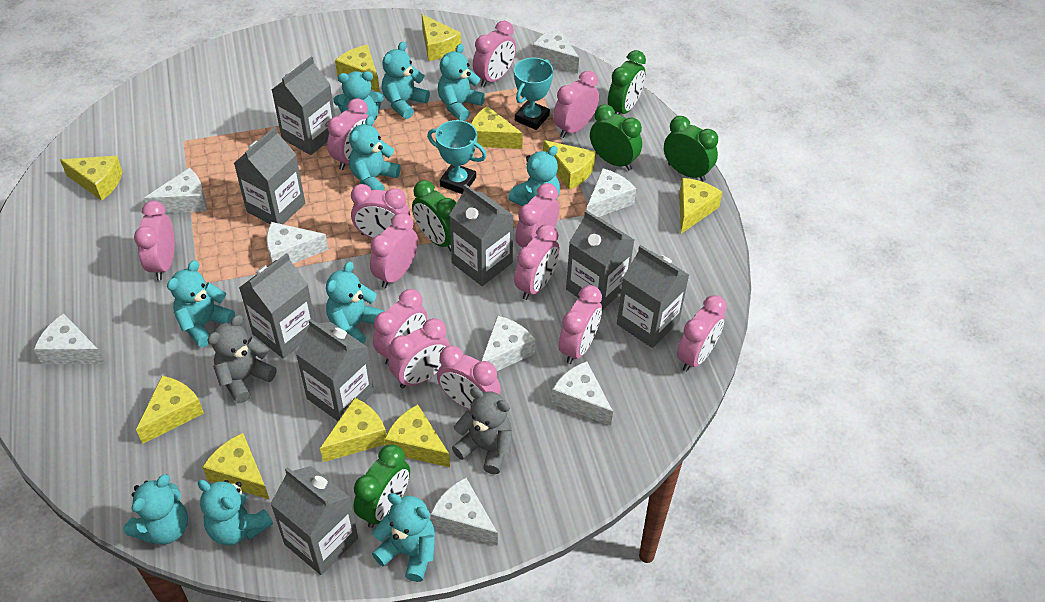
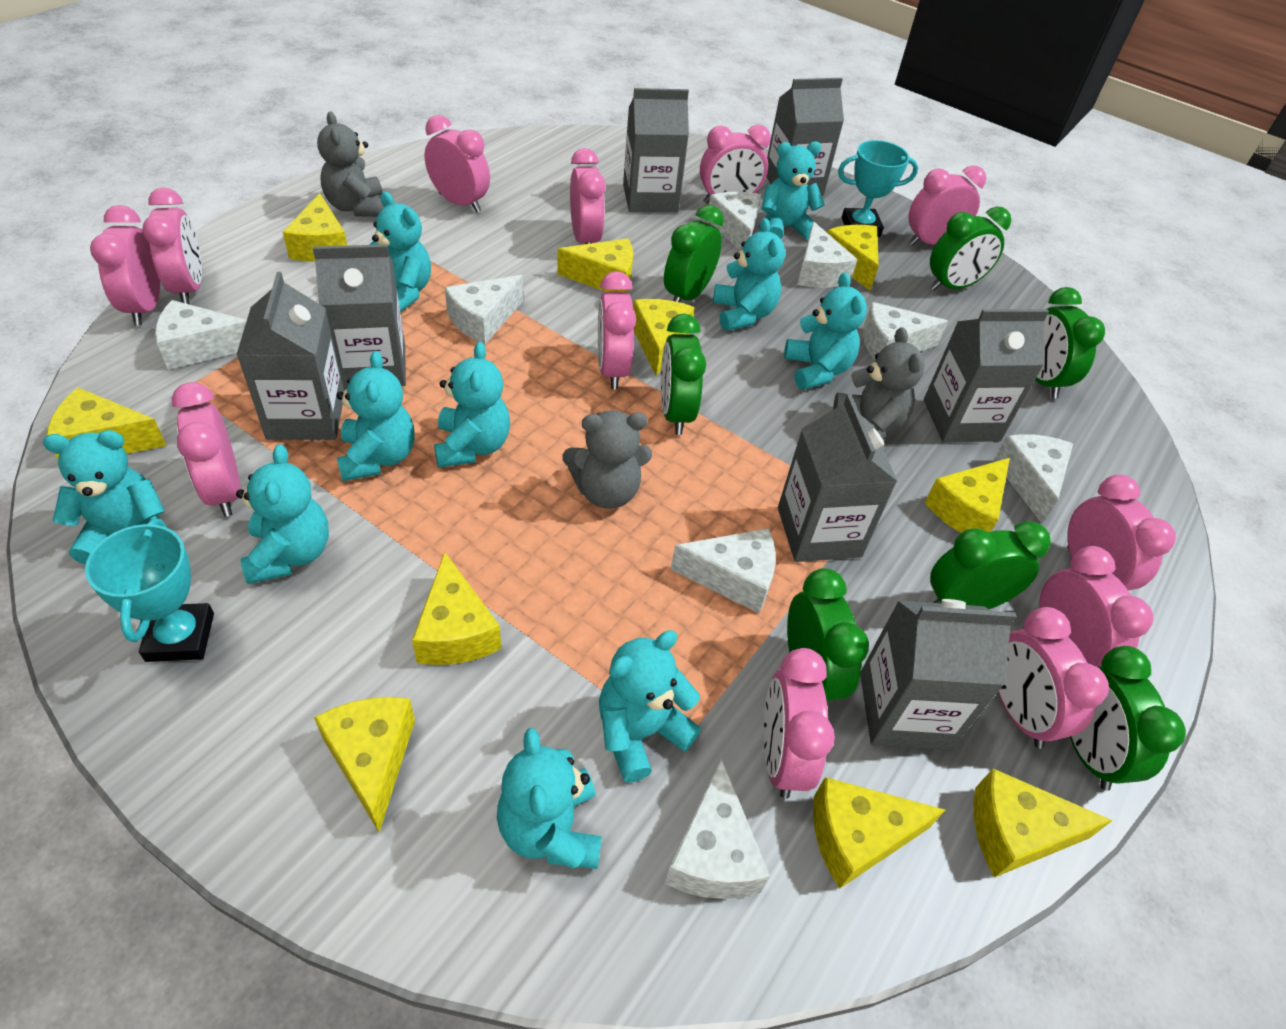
green clock: [353,445,410,528] [412,180,456,251] [590,104,642,170] [608,50,646,114] [664,116,718,182] = 5 -> [661,314,706,435] [664,205,724,302] [787,568,869,701] [930,207,1012,291] [930,521,1051,609] [1035,287,1105,399] [1070,646,1186,791] = 7
grey carton: [234,127,305,224] [239,253,315,359] [270,466,358,575] [272,57,335,155] [295,319,374,421] [449,184,514,286] [566,210,634,310] [617,245,689,348] = 8 -> [236,272,344,440] [313,244,406,389] [623,88,689,212] [766,78,844,196] [778,394,898,562] [860,599,1017,750] [924,309,1049,443] = 7
grey teddy bear: [207,315,277,403] [452,388,512,474] = 2 -> [317,112,384,217] [563,410,652,509] [833,327,925,439] = 3
pink clock: [134,201,175,280] [327,98,373,170] [351,184,410,239] [370,213,418,288] [373,289,427,365] [389,318,450,388] [437,345,501,410] [473,21,516,87] [514,224,560,300] [515,183,559,248] [553,71,599,138] [559,285,602,364] [677,295,727,372] = 13 -> [90,205,160,325] [142,187,202,305] [172,382,241,517] [425,115,490,213] [570,148,606,244] [598,271,636,390] [700,125,771,204] [763,648,835,798] [908,165,986,246] [998,607,1109,748] [1039,546,1154,667] [1067,474,1176,591] = 12

